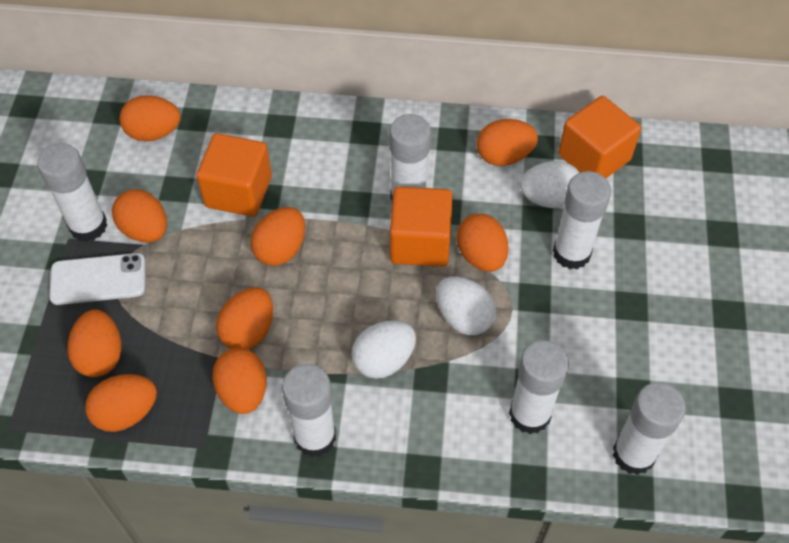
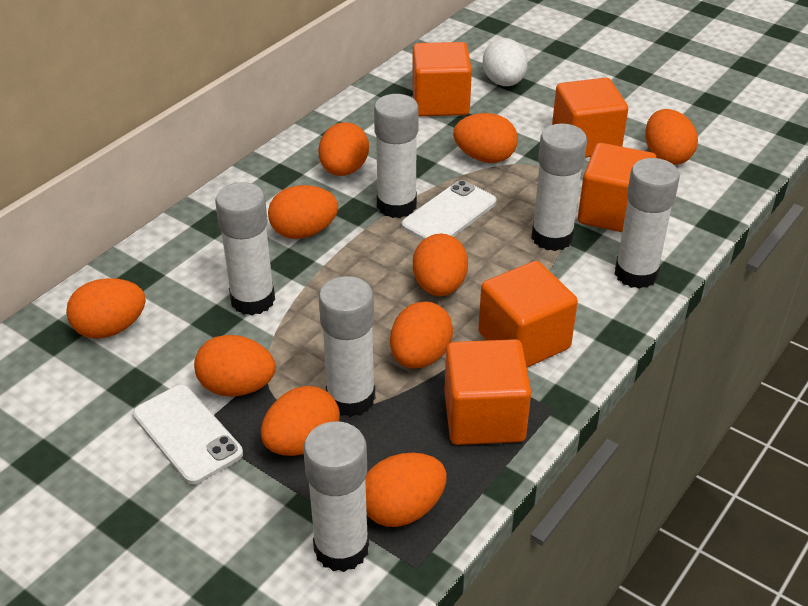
orange cube: [196,133,272,217] [390,186,453,267] [558,96,641,178] = 3 -> [412,42,472,116] [444,339,531,445] [478,261,578,367] [552,78,628,158] [578,143,657,232] = 5
orange egg: [68,310,121,377] [85,374,157,432] [112,189,167,243] [119,95,181,142] [212,348,267,414] [216,287,273,349] [251,207,305,266] [457,214,509,272] [477,119,538,166] = 9 -> [66,278,146,339] [194,335,276,397] [261,386,340,456] [268,185,338,239] [318,122,369,176] [365,453,447,527] [390,301,453,368] [413,234,468,296] [453,113,518,163] [646,109,698,165] = 10
white egg: [351,320,416,379] [436,276,496,335] [520,161,580,208] = 3 -> [483,38,528,86] = 1
white phone: [49,253,146,305] = 1 -> [133,385,243,485] [401,180,497,240] = 2

